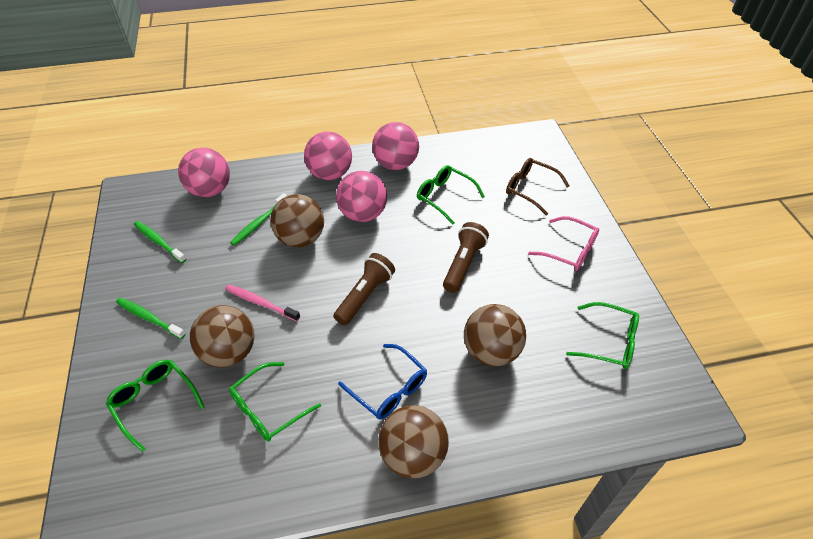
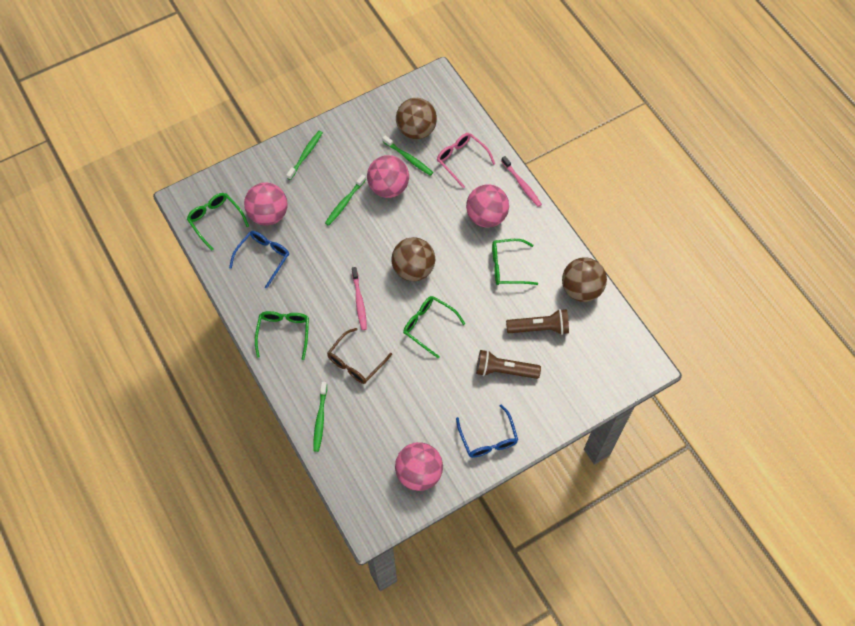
blue glasses: [338,344,427,420] = 1 -> [229,231,289,289] [456,405,518,458] = 2
brown ball: [190,305,255,368] [270,194,324,247] [378,405,449,478] [464,304,526,366] = 4 -> [391,237,435,281] [396,98,437,139] [562,257,607,302] = 3
green toothbrush: [116,298,186,339] [134,221,186,263] [230,193,287,246] = 3 -> [286,131,323,180] [313,382,327,452] [325,174,366,226] [382,135,433,176] = 4
pink toothbrush: [225,284,300,321] = 1 -> [352,267,367,330] [501,156,542,207] = 2

